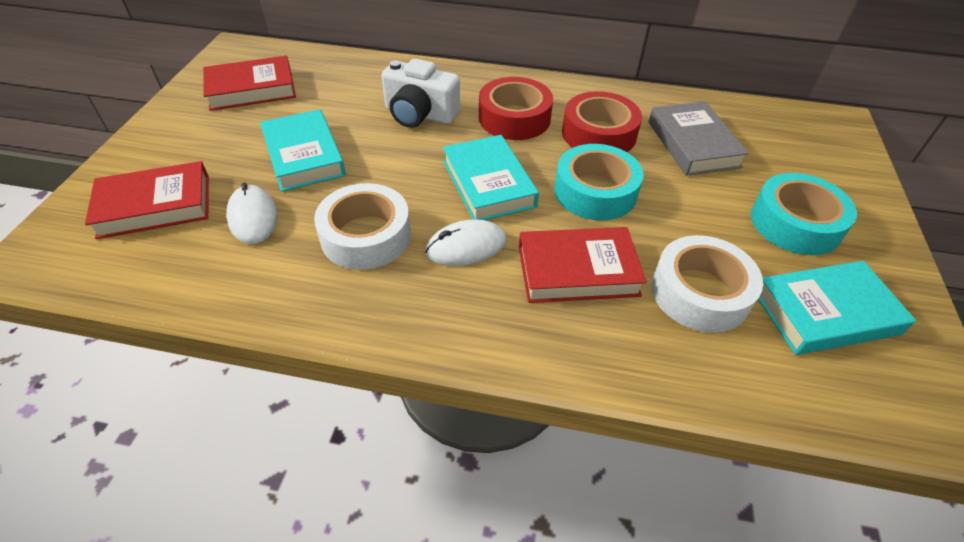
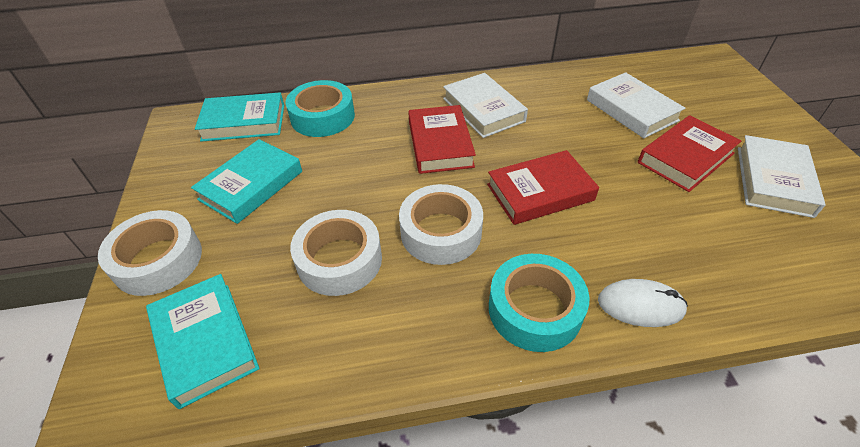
grey book: [648,101,749,176] = 1 -> none = 0
red tape: [479,77,553,140] [562,91,642,152] = 2 -> none = 0
white book: none = 0 -> [443,73,528,138] [587,72,685,138] [738,135,826,218] = 3
white camera: [381,58,460,128] = 1 -> none = 0
white mouse: [226,183,278,244] [426,219,506,266] = 2 -> [598,279,688,327] = 1
white tape: [314,183,411,270] [651,235,763,333] = 2 -> [98,210,202,296] [290,210,382,296] [399,184,483,265] = 3

